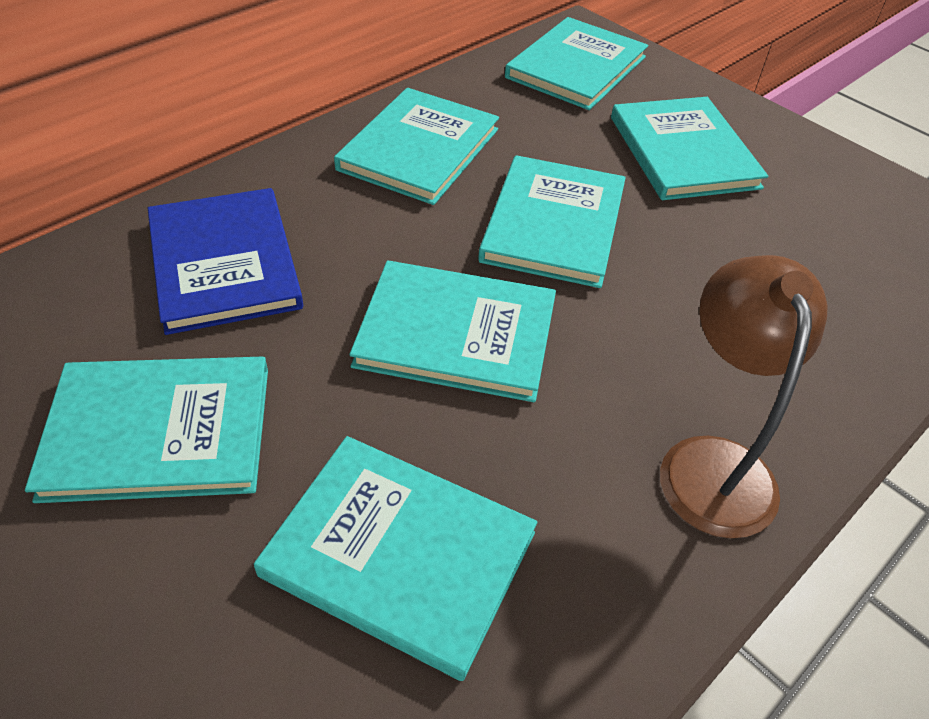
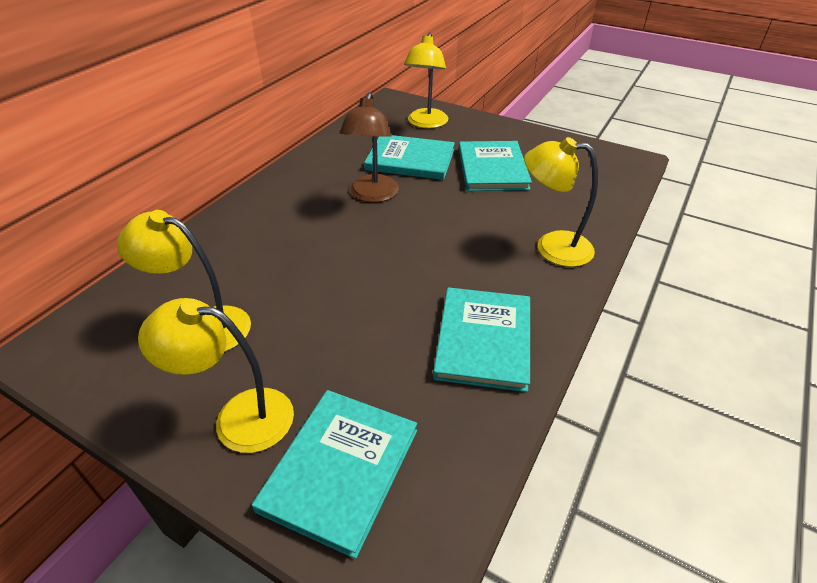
blue book: [148,188,303,335] = 1 -> none = 0
turquoise book: [25,357,268,503] [254,436,537,681] [334,88,499,205] [349,261,556,402] [478,155,626,288] [505,17,648,110] [611,97,768,200] = 7 -> [252,390,417,559] [364,135,455,180] [433,287,530,392] [459,141,532,191] = 4
yellow lamp: none = 0 -> [117,210,251,352] [138,298,294,453] [404,33,448,128] [524,137,598,267] = 4

